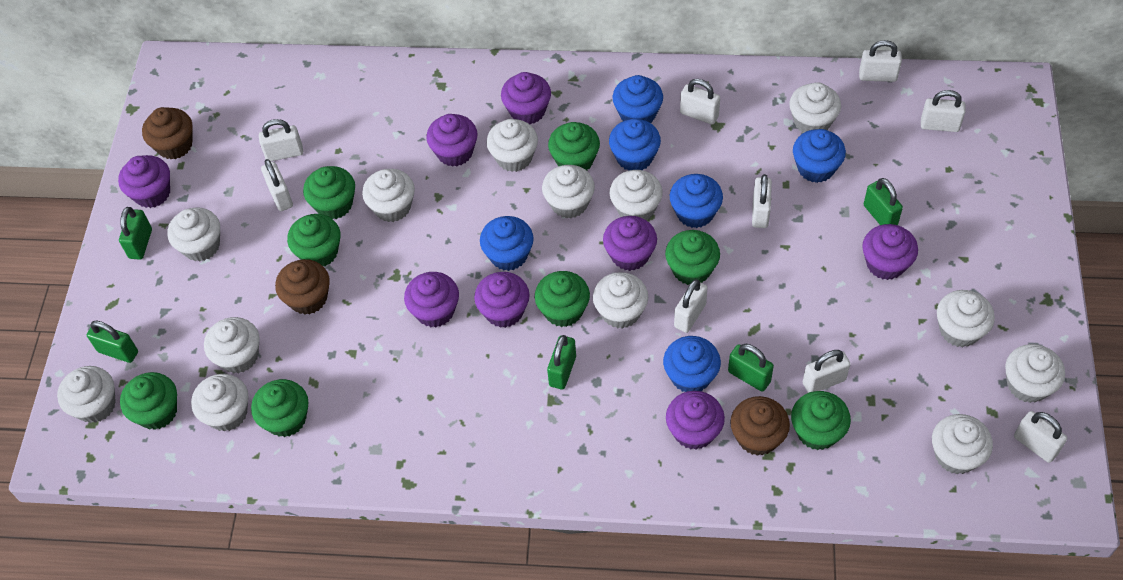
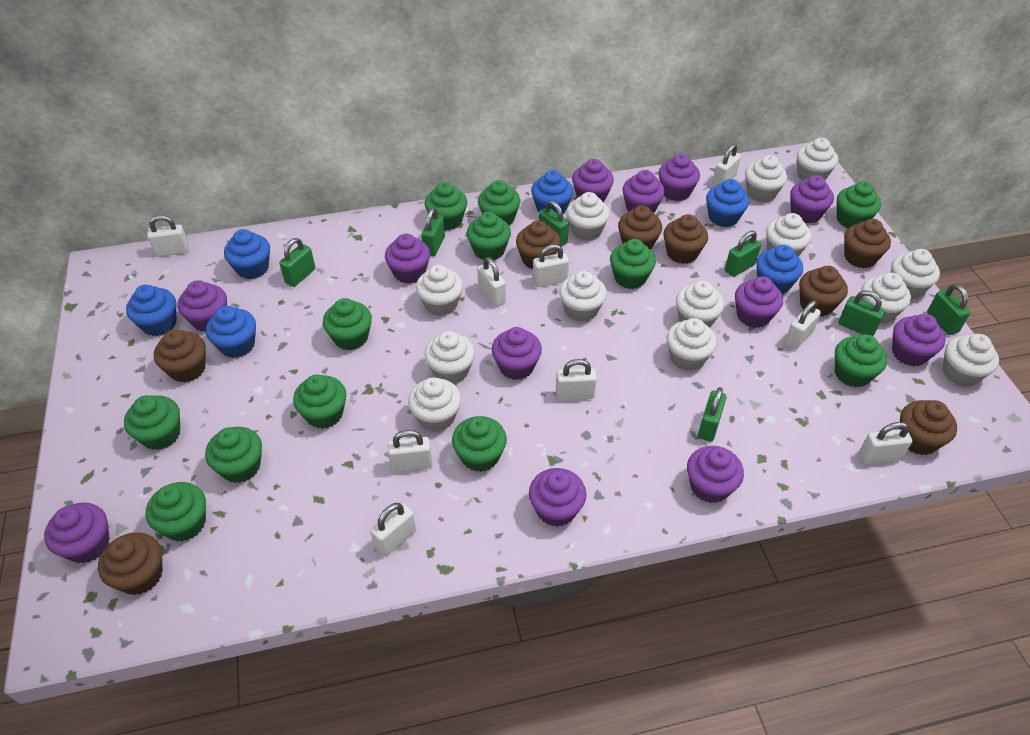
brown cupcake: [142,107,193,160] [275,259,330,315] [730,396,790,456] = 3 -> [98,532,163,595] [154,330,206,383] [516,220,561,269] [618,205,662,250] [663,214,708,264] [799,266,848,316] [844,219,891,268] [899,400,957,455] = 8
green cupcake: [120,372,177,430] [251,379,308,437] [287,214,340,267] [303,166,355,219] [535,271,590,327] [548,122,600,171] [665,230,720,285] [791,391,851,450] = 8 -> [124,395,180,450] [146,482,206,541] [205,427,262,483] [293,375,346,429] [323,298,372,350] [425,182,467,230] [452,416,507,472] [467,212,511,260] [478,180,520,226] [610,239,656,289] [835,334,887,387] [837,181,881,228] = 12
green padlock: [87,321,138,363] [119,207,152,260] [547,335,576,389] [728,344,774,392] [864,178,903,225] = 5 -> [279,238,315,287] [421,207,445,256] [539,200,569,246] [698,387,727,442] [725,231,761,277] [838,290,885,336] [927,284,971,335] = 7
purple cupcake: [118,155,170,208] [404,272,459,328] [426,114,478,167] [474,272,530,328] [501,72,551,125] [603,216,657,271] [666,391,725,450] [862,224,918,280] = 8 -> [44,503,110,563] [178,280,227,332] [385,234,430,284] [492,327,542,380] [529,468,586,527] [572,159,614,202] [622,170,665,213] [658,154,700,201] [687,446,744,503] [735,276,783,328] [790,175,834,223] [892,314,945,366] = 12

